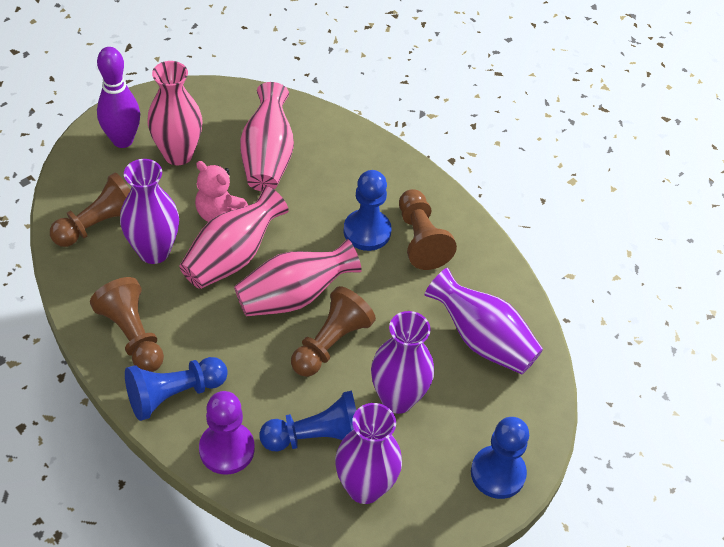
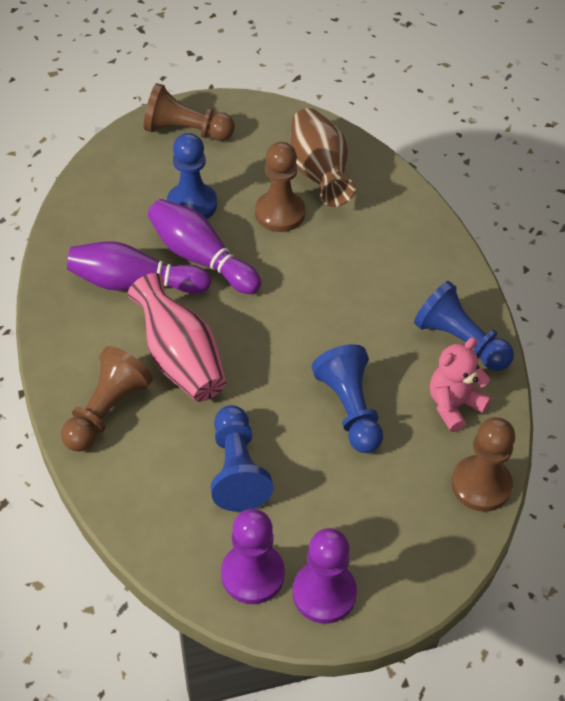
brown vase: none = 0 -> [290,108,356,207] = 1
pink vase: [147,61,202,165] [179,186,289,289] [234,239,362,316] [240,82,294,191] = 4 -> [128,273,226,402] = 1
purple bowling pin: [97,47,140,148] = 1 -> [67,241,211,294] [148,199,261,294] = 2
purple pawn: [199,391,255,475] = 1 -> [221,509,285,604] [293,528,357,624] = 2
purple vase: [120,159,179,264] [335,403,402,504] [371,311,434,414] [424,268,543,374] = 4 -> none = 0

